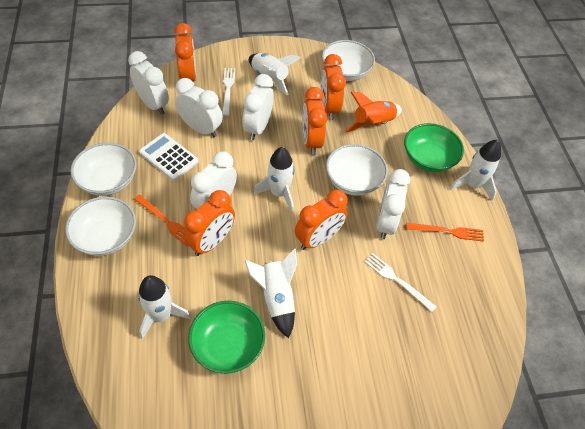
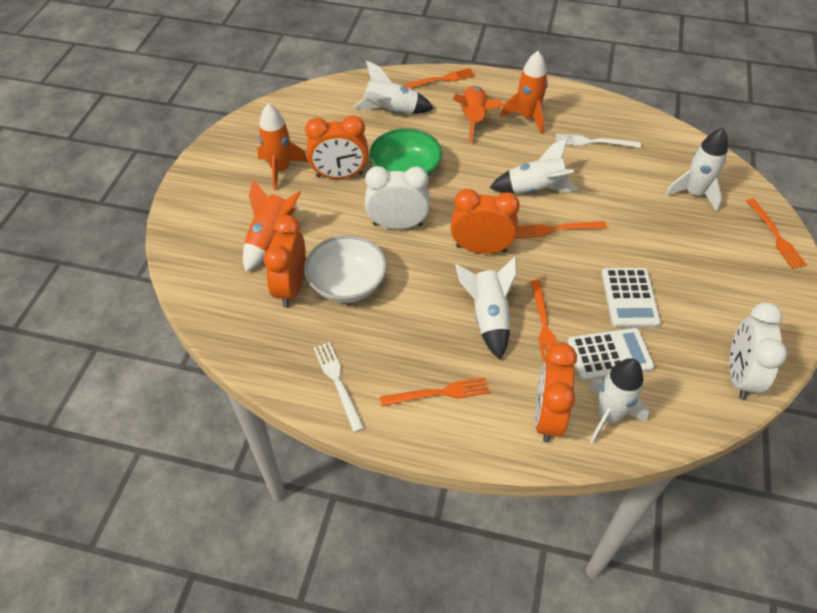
green bowl: [188,301,265,374] [404,123,464,172] = 2 -> [370,128,442,177] = 1
orange clock: [174,23,196,82] [183,190,235,256] [295,190,348,250] [303,87,327,155] [321,54,346,120] = 5 -> [264,215,306,307] [305,115,368,179] [451,189,520,254] [535,343,577,443] = 4
orange fork: [134,194,187,246] [406,223,484,242] = 2 -> [380,377,489,406] [402,68,475,88] [516,221,607,239] [530,280,557,363] [746,198,807,269] = 5
orange rocket: [345,92,402,133] = 1 -> [243,179,301,272] [257,103,308,190] [453,86,503,143] [500,51,548,134] = 4
white bowl: [65,197,136,256] [70,143,137,196] [322,40,375,81] [326,144,388,196] = 4 -> [304,235,387,303] = 1
white calculator: [139,133,199,181] = 1 -> [567,328,654,381] [601,268,661,327] = 2
white clock: [128,51,169,115] [175,78,223,137] [190,151,237,209] [243,74,274,140] [376,169,410,239] = 5 -> [365,166,430,229] [729,302,787,400] = 2

